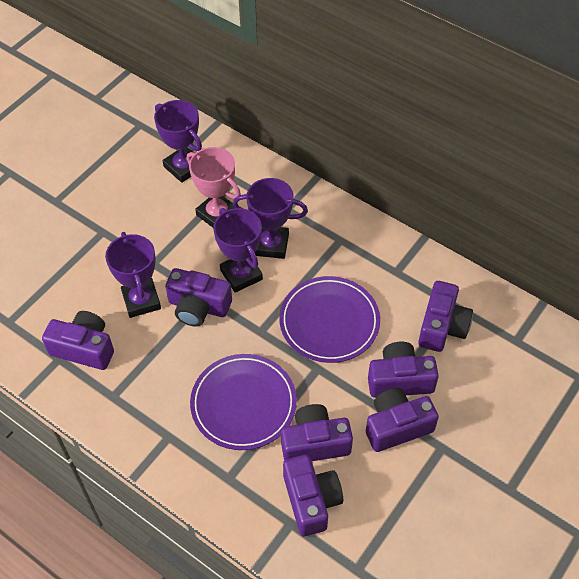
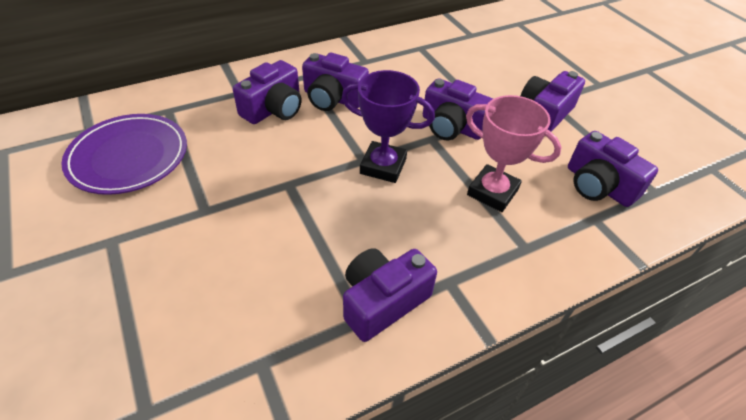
purple camera: [42,311,114,370] [165,268,232,326] [281,404,353,461] [283,455,343,536] [366,388,439,452] [368,342,439,398] [418,281,473,352] = 7 -> [233,60,302,124] [302,52,369,111] [343,248,437,342] [423,78,493,140] [520,71,585,132] [568,131,658,207] = 6
purple plate: [190,354,297,450] [279,276,380,363] = 2 -> [61,114,187,195] = 1
purple trophy: [105,232,161,318] [154,100,202,183] [213,208,263,293] [233,178,308,259] = 4 -> [342,70,435,183] = 1

